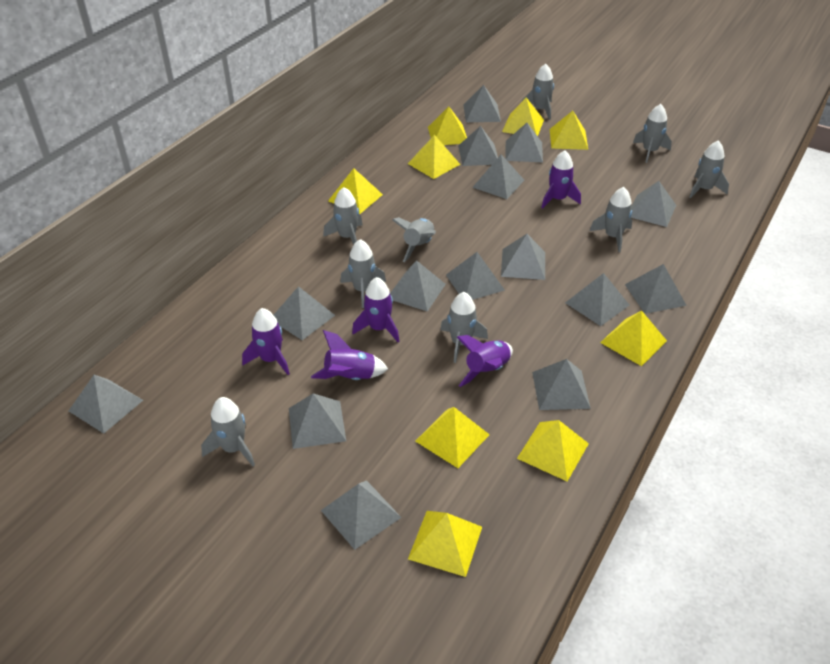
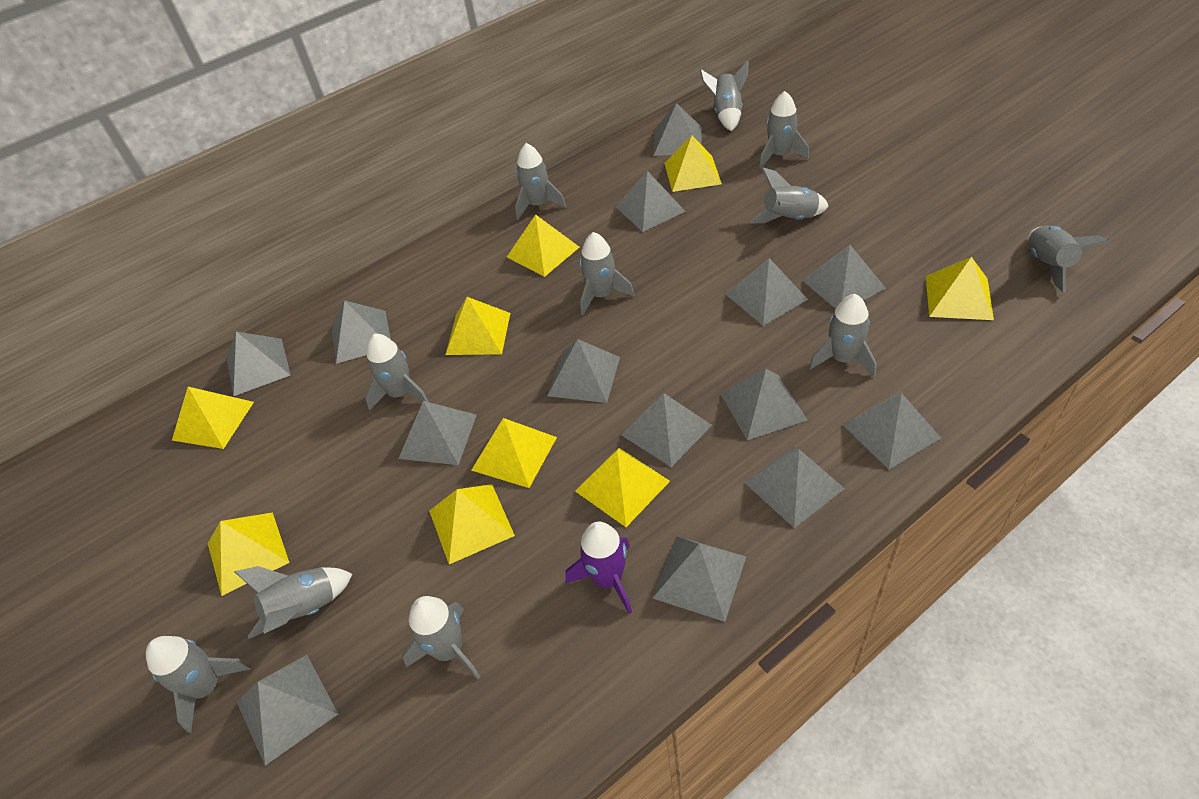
grey pyramid: [69,375,143,434] [274,286,335,340] [289,393,346,449] [321,480,402,550] [390,260,446,312] [446,252,505,300] [458,126,498,166] [463,85,501,122] [472,154,524,199] [501,234,545,280] [505,123,543,162] [532,359,591,410] [565,273,629,326] [625,264,687,314] [631,181,676,227] = 15 -> [227,332,291,396] [237,655,338,766] [332,300,391,364] [398,401,477,465] [547,339,620,403] [615,171,686,232] [621,393,712,467] [653,536,746,622] [654,103,702,156] [721,369,807,440] [726,258,808,326] [744,446,845,528] [802,245,886,309] [842,393,941,470] = 14
grey rocket: [201,397,255,466] [323,187,363,245] [340,239,386,308] [392,217,436,262] [440,292,488,363] [522,64,554,120] [590,187,632,252] [633,104,672,163] [689,140,729,198] = 9 -> [146,636,251,733] [234,566,353,639] [365,334,429,411] [402,596,481,679] [515,143,566,220] [580,232,634,315] [700,61,748,131] [749,167,829,223] [759,91,809,168] [809,294,877,377] [1028,226,1110,293] = 11
purple rocket: [242,308,290,375] [311,330,388,380] [352,277,399,342] [457,335,513,387] [541,150,581,209] = 5 -> [566,522,632,614] = 1

